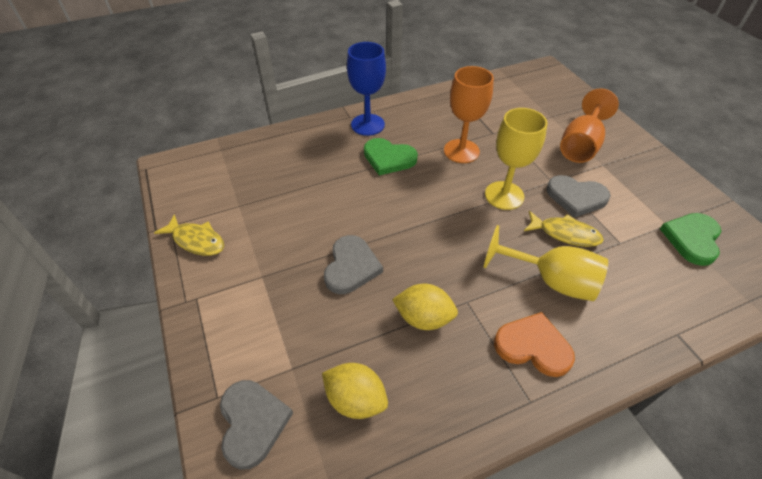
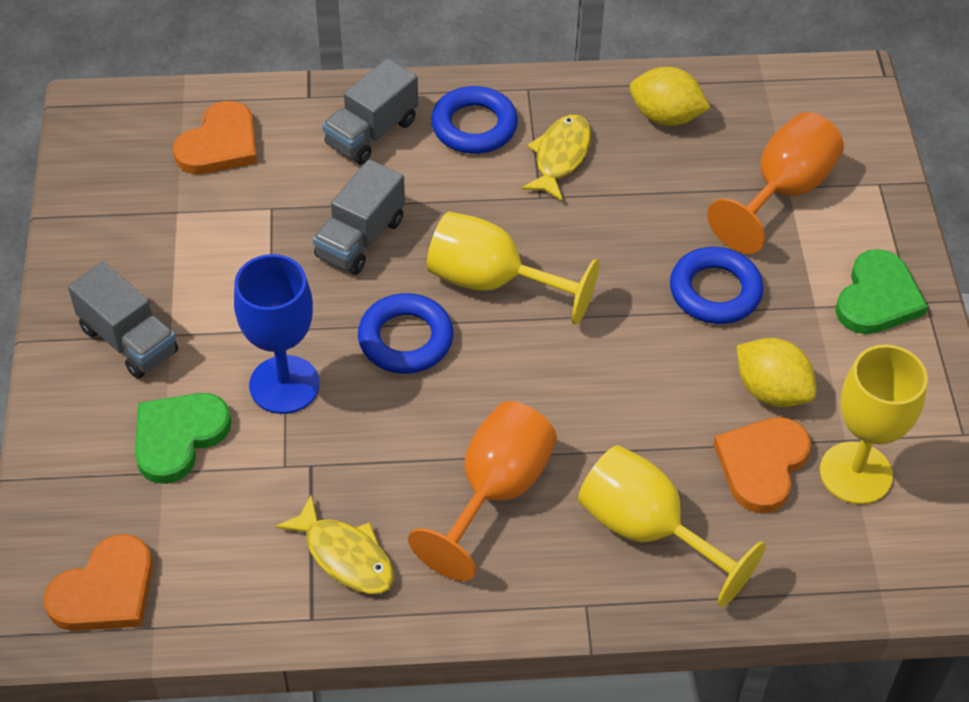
blue ring: none = 0 -> [358,293,453,374] [431,86,518,154] [670,247,763,324] = 3
grey heart: [220,380,293,470] [324,235,383,294] [546,175,611,218] = 3 -> none = 0
grey truck: none = 0 -> [68,262,178,379] [312,159,405,275] [322,58,418,165] = 3
orange heart: [494,312,575,377] = 1 -> [44,534,153,631] [173,101,257,174] [714,417,811,513] = 3
yellow goblet: [484,225,608,301] [485,108,547,210] = 2 -> [427,212,600,325] [578,445,766,607] [820,345,928,505] = 3

